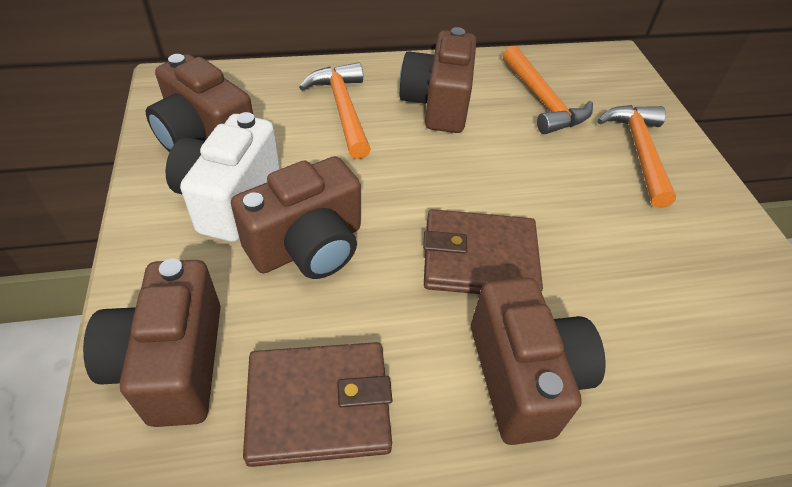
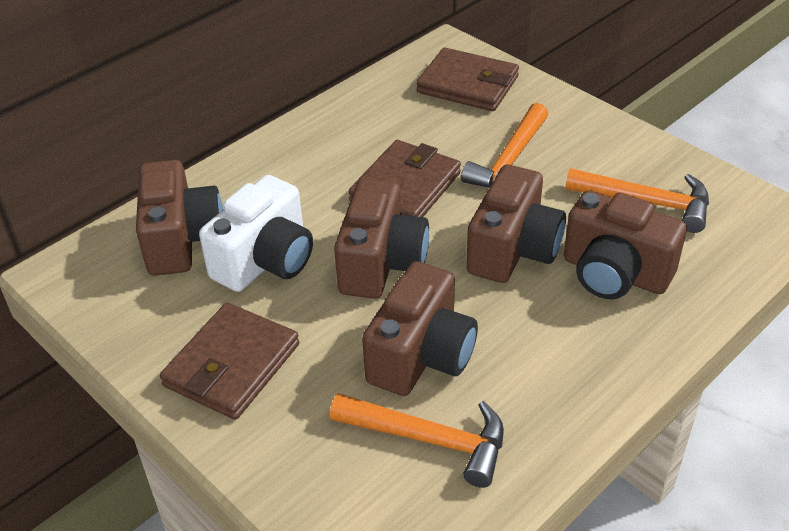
brown wallet: [243,342,393,467] [423,209,543,294] = 2 -> [160,303,299,420] [348,140,461,217] [416,47,519,111] = 3

